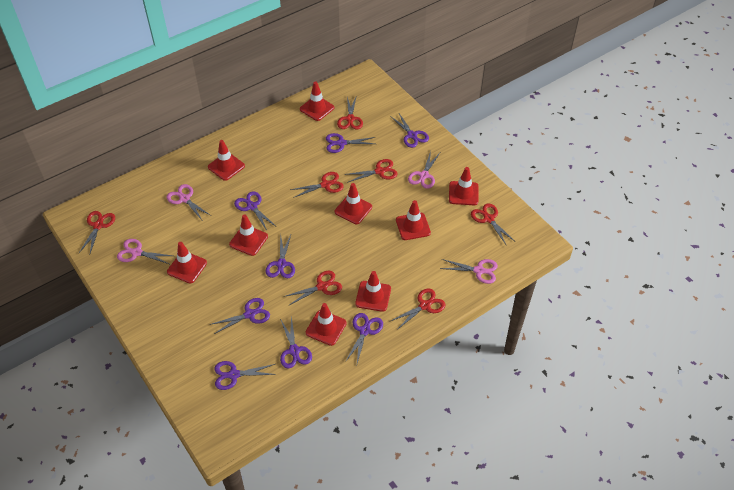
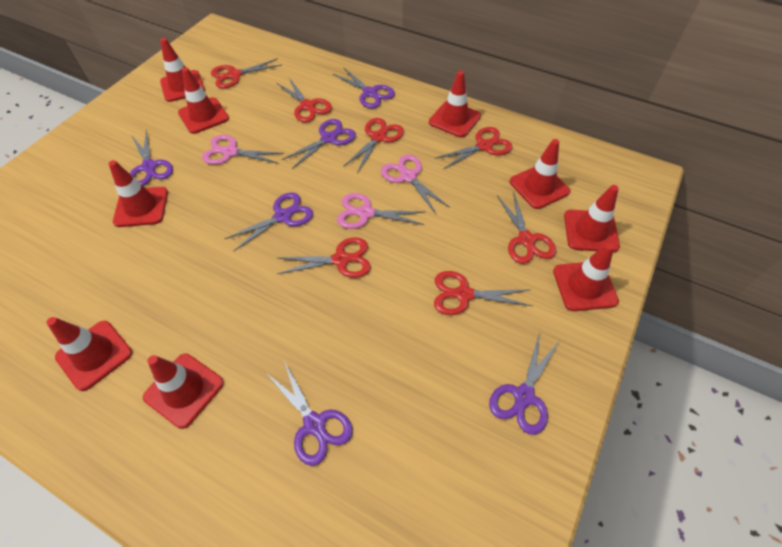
pink scissors: [117,239,173,264] [167,184,211,220] [408,151,440,189] [440,259,498,284] = 4 -> [202,135,284,165] [337,193,424,229] [381,154,450,214] = 3
purple scissors: [210,298,270,334] [214,361,277,390] [234,191,277,230] [266,234,295,278] [280,315,312,369] [326,133,375,153] [345,313,383,363] [390,112,429,148] = 8 -> [130,130,173,186] [225,193,313,251] [266,361,353,466] [282,119,356,169] [333,67,395,109] [489,333,559,435] = 6

